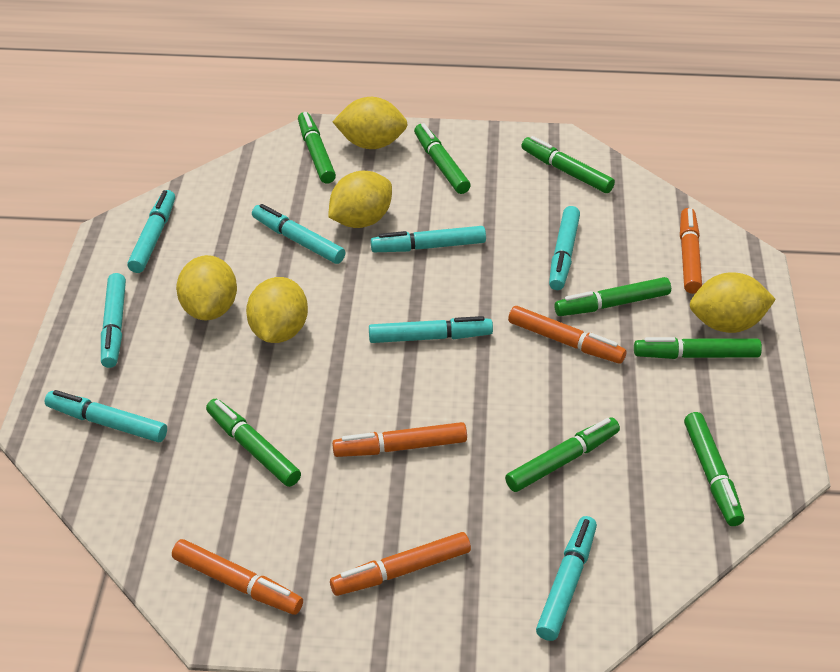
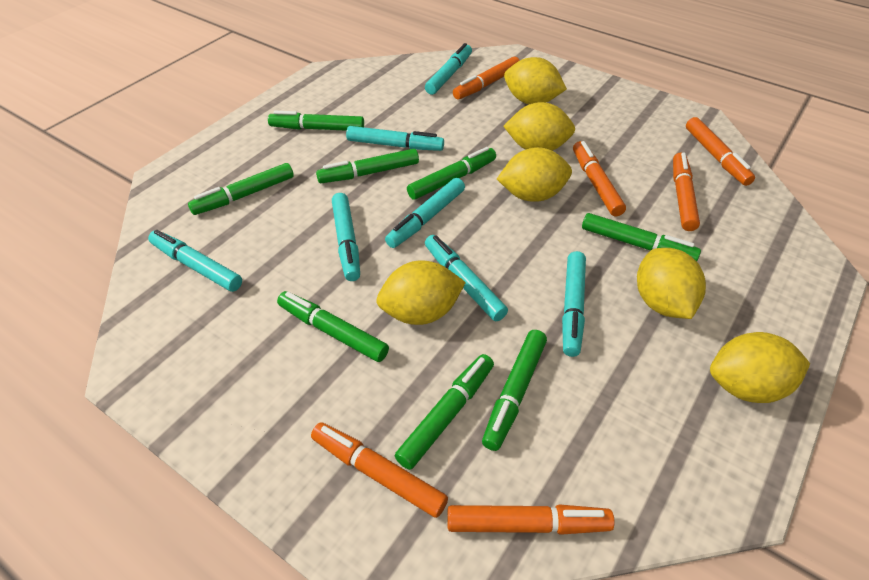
orange marker: [172,539,303,615] [330,532,471,596] [332,422,467,457] [508,306,627,364] [680,208,702,294] = 5 -> [311,423,448,518] [447,504,615,535] [453,57,520,100] [573,141,626,216] [673,153,700,231] [686,117,755,186] = 6
turquoise marker: [44,390,167,443] [101,273,126,368] [127,190,175,273] [252,204,345,264] [369,316,493,343] [371,226,486,252] [536,516,597,641] [549,206,580,290] = 8 -> [148,230,242,292] [332,193,360,281] [346,126,444,151] [385,178,465,248] [425,43,472,95] [425,235,508,321] [562,251,586,357] = 7
yellow lemon: [176,255,237,320] [246,277,308,343] [328,171,392,228] [332,97,408,149] [690,273,776,333] = 5 -> [376,261,466,325] [497,147,572,202] [503,102,575,151] [504,57,567,104] [637,248,706,319] [710,332,810,403] = 6

